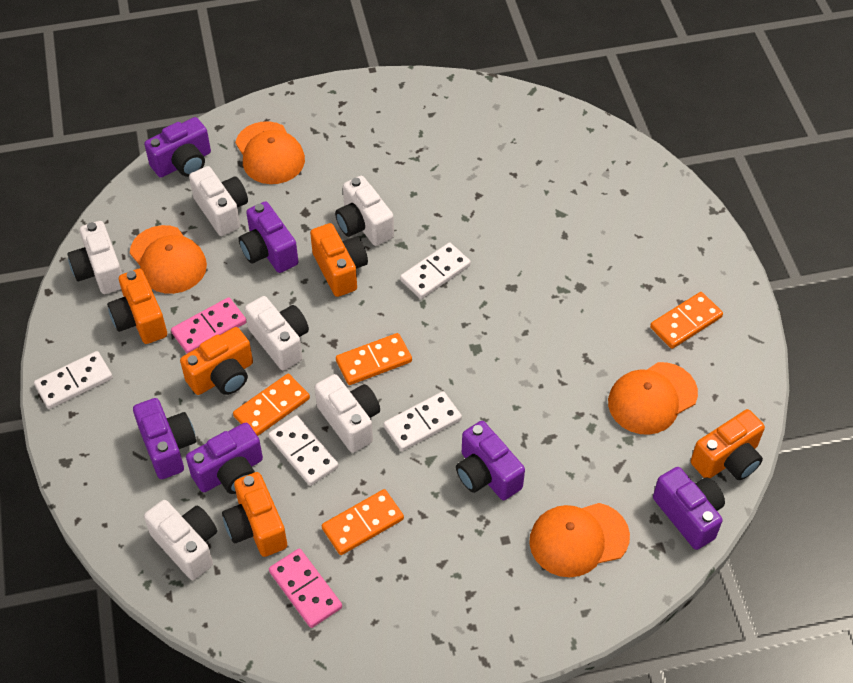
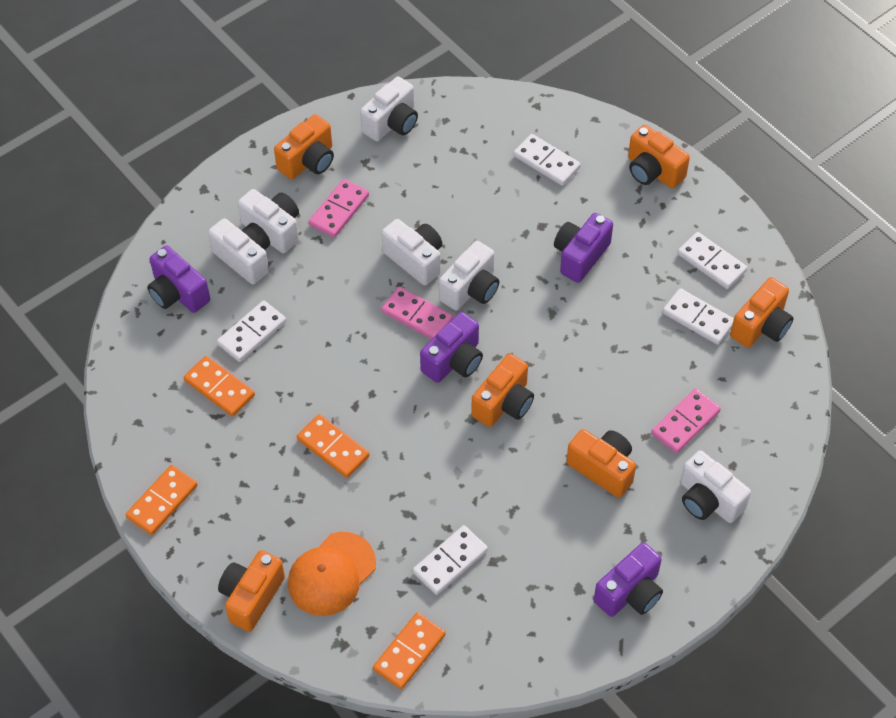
orange camera: [107,269,167,344] [180,327,253,395] [222,472,287,557] [310,223,368,297] [691,409,765,480] = 5 -> [218,550,285,632] [274,114,334,179] [471,354,534,427] [566,429,636,498] [628,125,690,189] [730,277,794,348] = 6
orange cap: [130,225,207,294] [235,121,305,184] [529,503,630,577] [608,362,698,435] = 4 -> [288,532,376,616] = 1
pink domino: [171,297,247,354] [269,548,342,628] = 2 -> [309,179,369,238] [381,286,453,339] [651,389,721,453] = 3
purple camera: [133,398,196,479] [144,117,211,178] [186,423,263,494] [239,201,298,273] [456,421,525,500] [653,467,725,550] = 6 -> [147,245,210,313] [420,312,483,383] [554,213,613,283] [594,542,663,617] = 4
white domino: [34,351,113,409] [268,415,339,486] [383,391,462,451] [400,243,471,299] = 4 -> [217,300,286,362] [413,525,488,595] [513,134,581,186] [663,288,734,345] [677,232,748,289] = 5

